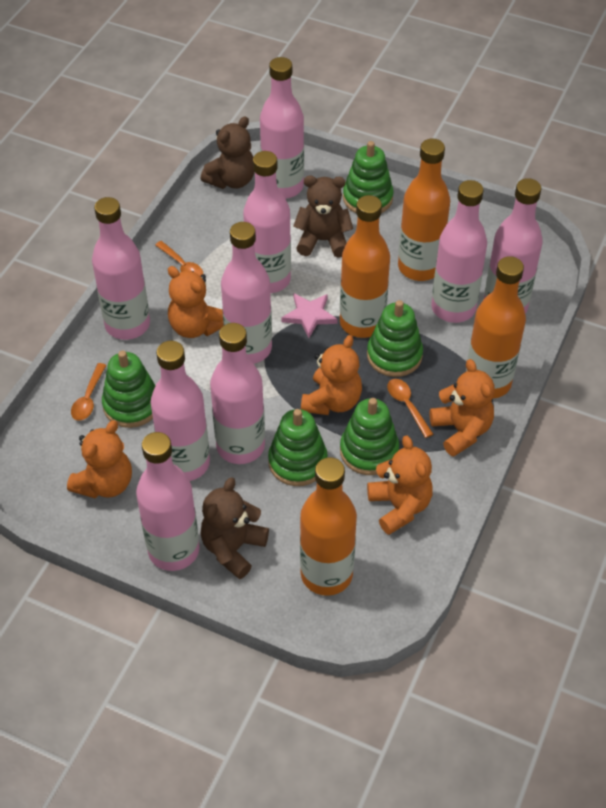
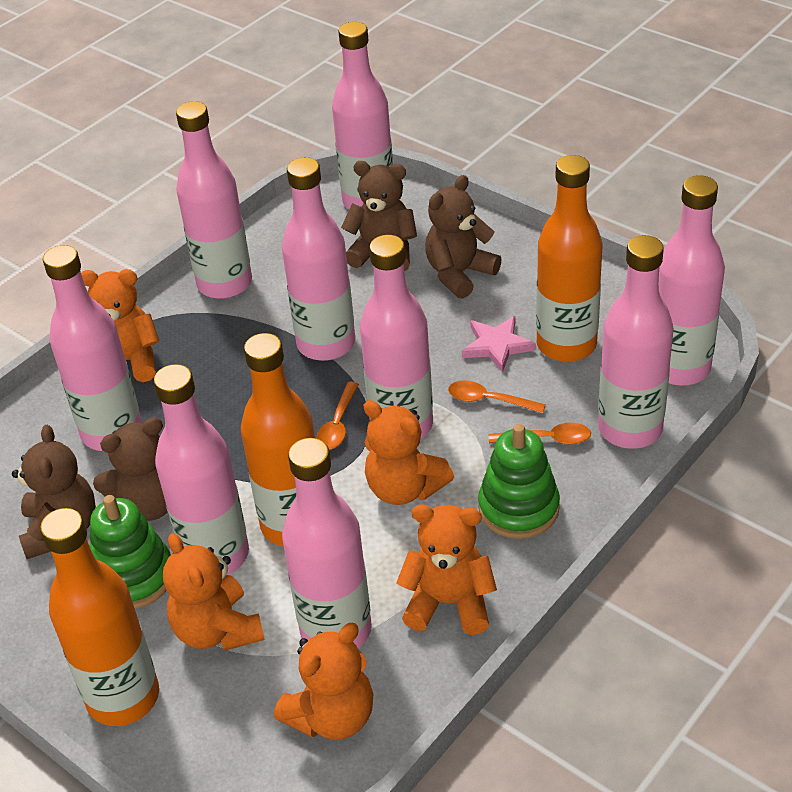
brown teddy bear: [200,477,269,579] [201,116,255,189] [293,175,353,258] = 3 -> [12,425,96,559] [93,417,168,521] [341,161,417,271] [425,175,502,299] = 4
green stacking toy: [102,351,156,428] [268,409,328,486] [340,398,399,475] [343,141,393,213] [367,300,423,377] = 5 -> [90,495,171,609] [478,424,560,539] = 2
orange bottle: [300,457,357,596] [340,195,390,338] [398,139,450,281] [466,256,526,399] = 4 -> [40,508,159,726] [241,333,315,547] [536,155,602,362] = 3

